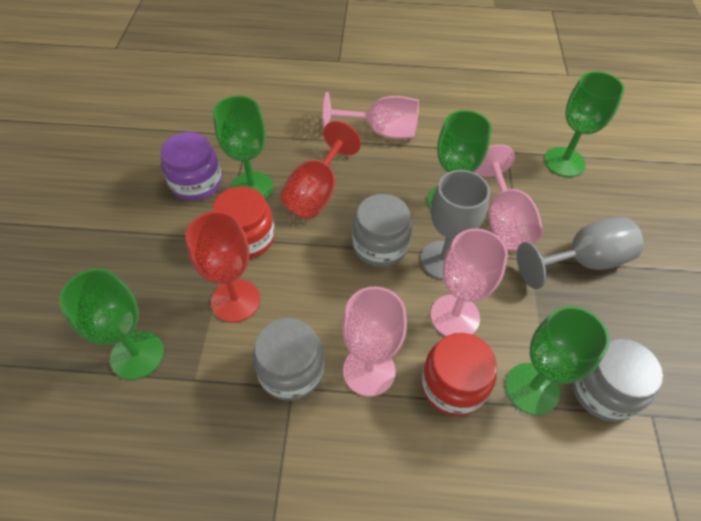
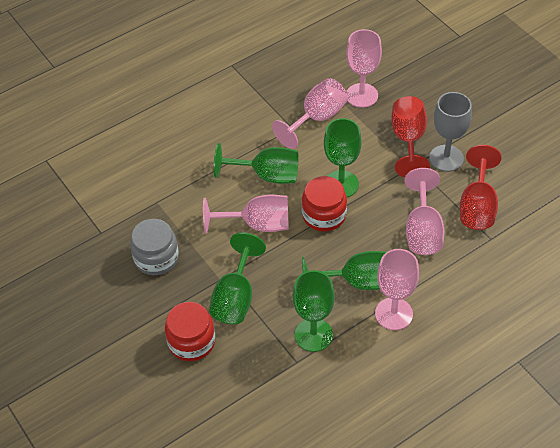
grey goblet: [421,170,490,280] [517,217,643,289] = 2 -> [429,92,472,172] = 1
grey jar: [253,318,324,401] [352,194,412,267] [572,338,664,422] = 3 -> [130,219,179,275] = 1
pink goblet: [323,92,419,139] [342,287,407,397] [430,229,508,336] [475,144,543,251] = 4 -> [203,195,289,234] [272,78,348,149] [346,29,382,108] [375,249,419,330] [404,168,444,255] = 5
purple jar: [160,132,222,201] = 1 -> none = 0

